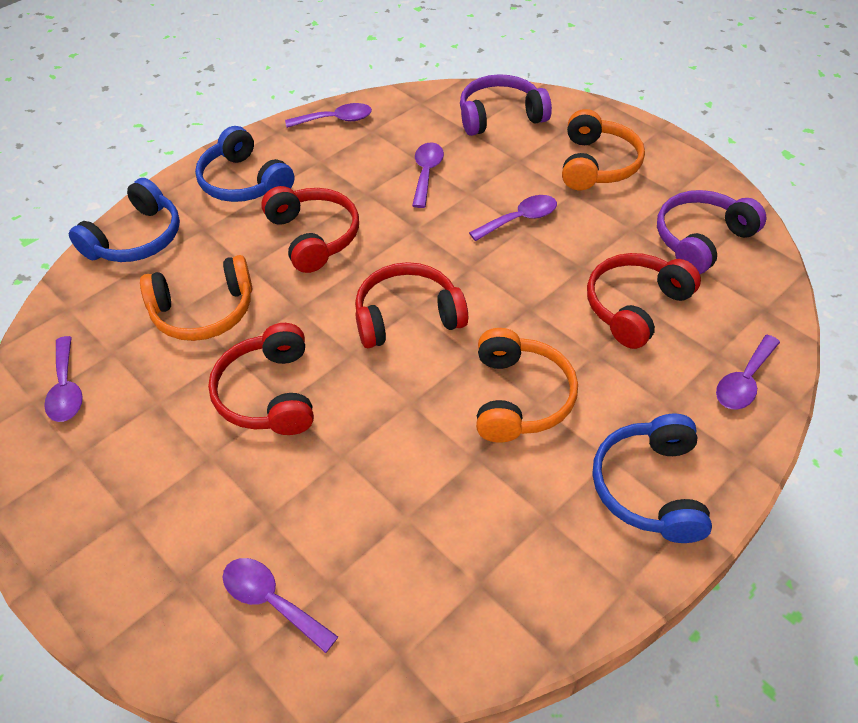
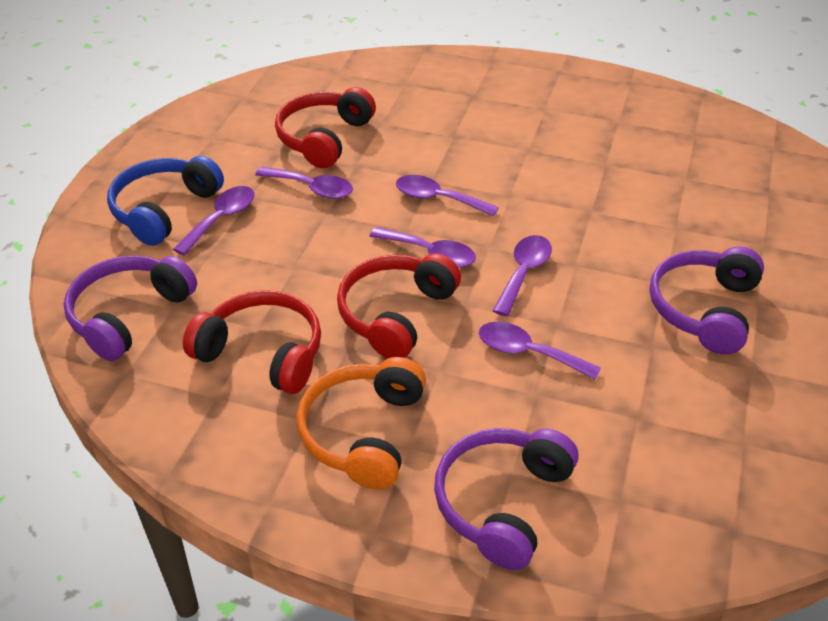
blue headphones: [68,178,180,262] [195,126,294,202] [593,414,712,543] = 3 -> [107,156,224,246] = 1
orange headphones: [140,255,253,341] [476,328,578,443] [562,109,645,190] = 3 -> [296,357,426,490] = 1
purple headphones: [460,74,552,136] [657,190,766,274] = 2 -> [64,255,197,361] [434,428,579,570] [650,246,764,355] = 3
red headphones: [208,323,314,435] [261,186,359,273] [355,262,468,348] [587,253,701,349] = 4 -> [183,290,321,394] [275,87,376,168] [337,254,461,359] = 3

